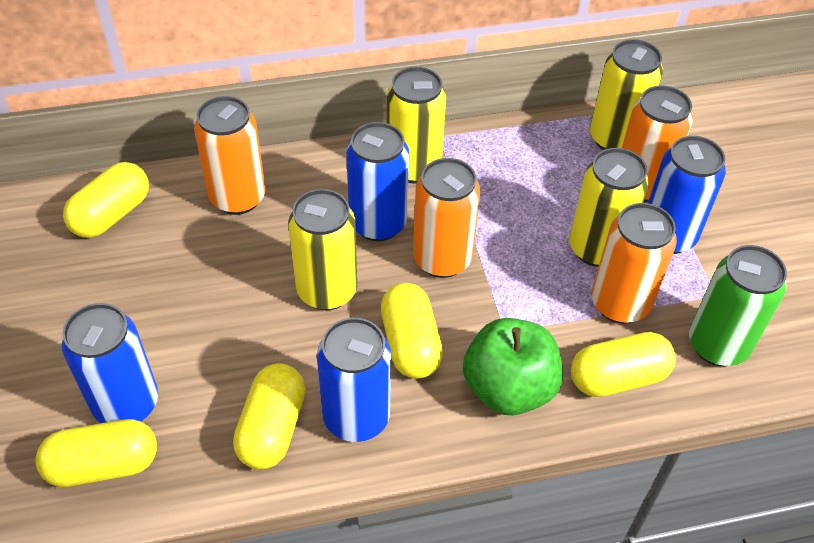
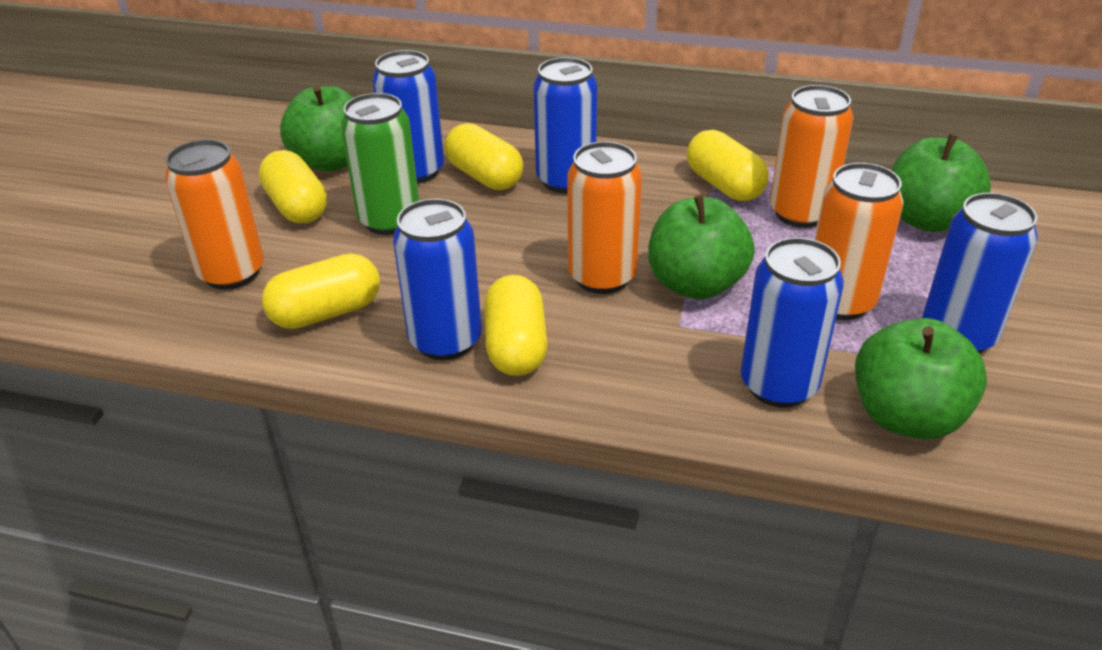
blue can: [62,303,158,423] [317,318,391,442] [346,122,409,241] [648,136,726,254] = 4 -> [372,50,444,184] [393,199,482,360] [533,57,597,193] [741,237,844,408] [922,193,1038,354] = 5
green apple: [463,318,563,415] = 1 -> [280,86,353,172] [648,195,755,300] [855,318,987,439] [891,134,991,232] = 4
yellow can: [288,189,357,310] [387,67,446,183] [569,148,649,267] [590,39,663,150] = 4 -> none = 0

